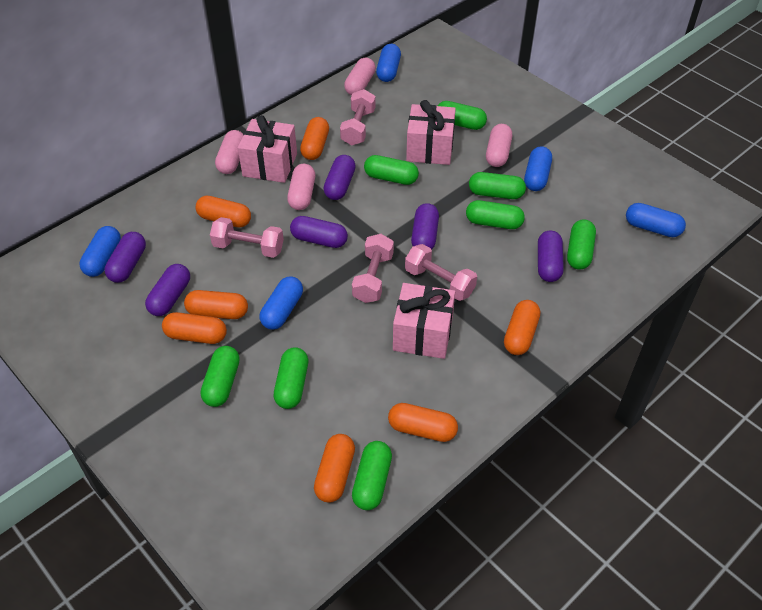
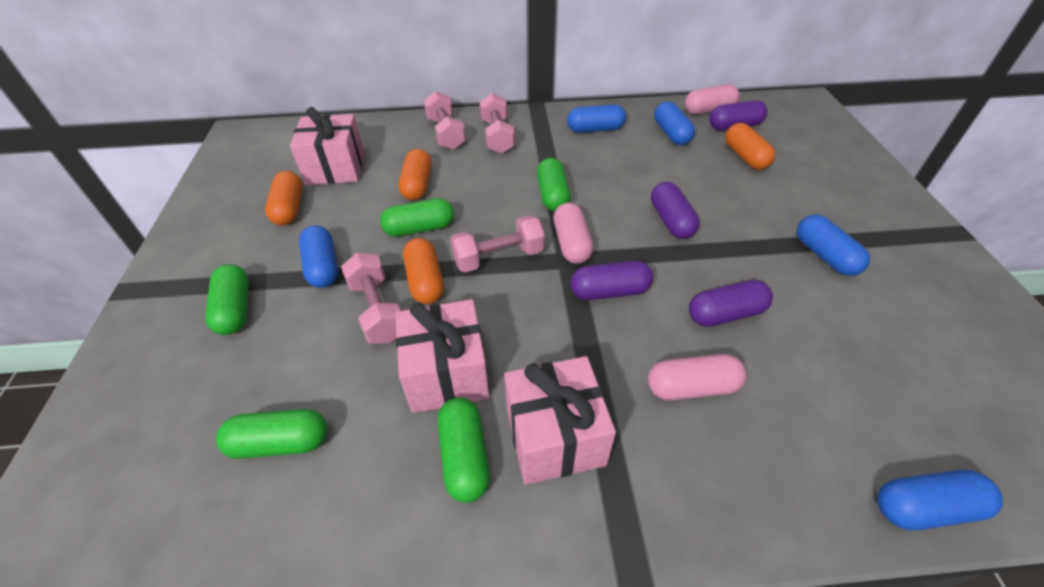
green capsule: [201,346,240,407] [274,347,308,409] [352,441,392,510] [364,155,419,185] [438,101,487,130] [466,200,525,229] [469,172,526,199] [567,220,596,270] = 8 -> [205,264,249,335] [216,409,328,459] [380,198,454,237] [438,397,490,503] [537,158,570,211] = 5
orange capsule: [162,312,227,344] [184,290,248,319] [196,196,251,228] [300,117,329,160] [314,434,355,503] [388,403,458,442] [504,300,540,355] = 7 -> [265,171,303,225] [398,149,432,200] [403,238,444,304] [725,123,776,170] = 4
pink capsule: [215,130,243,174] [287,164,315,210] [344,58,376,95] [486,124,512,167] = 4 -> [553,203,593,264] [648,354,746,401] [685,85,740,114] = 3
purple capsule: [105,232,146,283] [145,264,190,316] [290,216,348,248] [324,155,356,200] [411,203,439,250] [538,231,564,282] = 6 -> [570,261,653,300] [651,182,700,239] [689,280,773,327] [709,100,768,131] = 4

